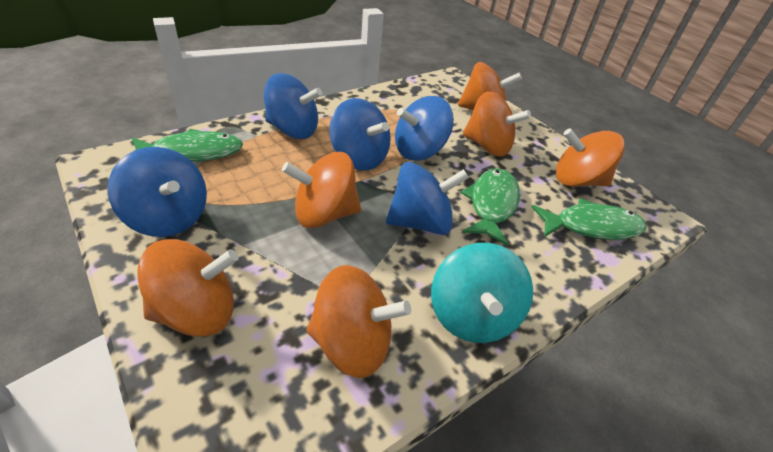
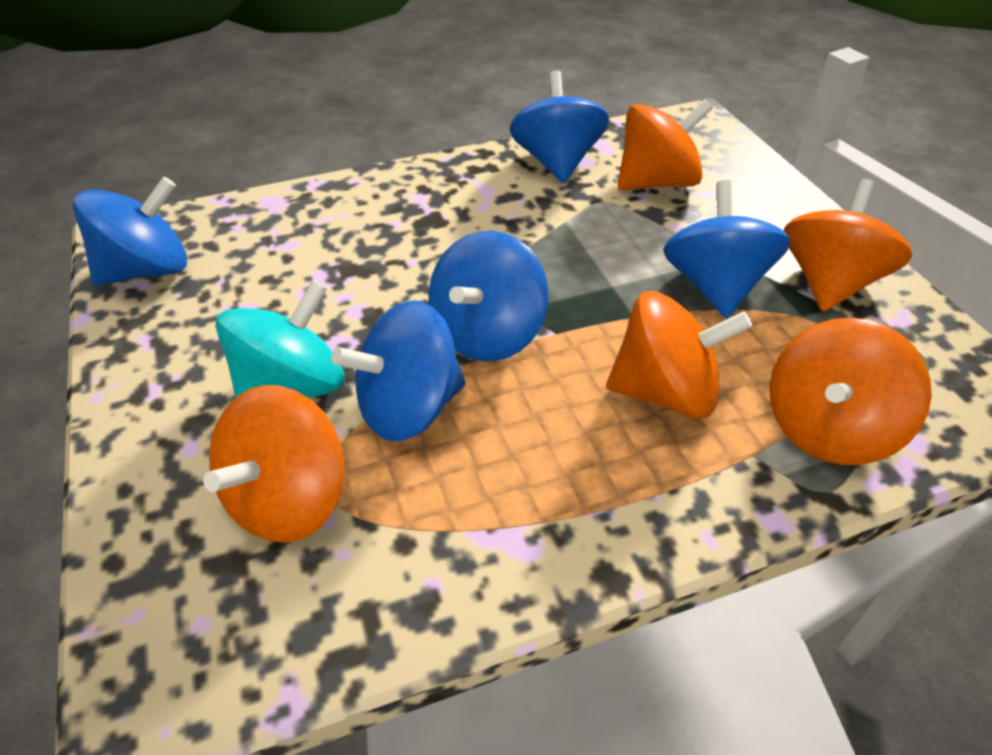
green fish: [131,129,243,161] [461,168,520,246] [532,199,647,240] = 3 -> none = 0
orange spinning top: [138,239,238,337] [282,152,361,228] [307,265,411,378] [458,62,522,110] [463,91,531,157] [556,129,625,187] = 6 -> [203,385,344,543] [606,291,752,419] [618,99,713,190] [770,317,932,465] [784,179,912,311] = 5

